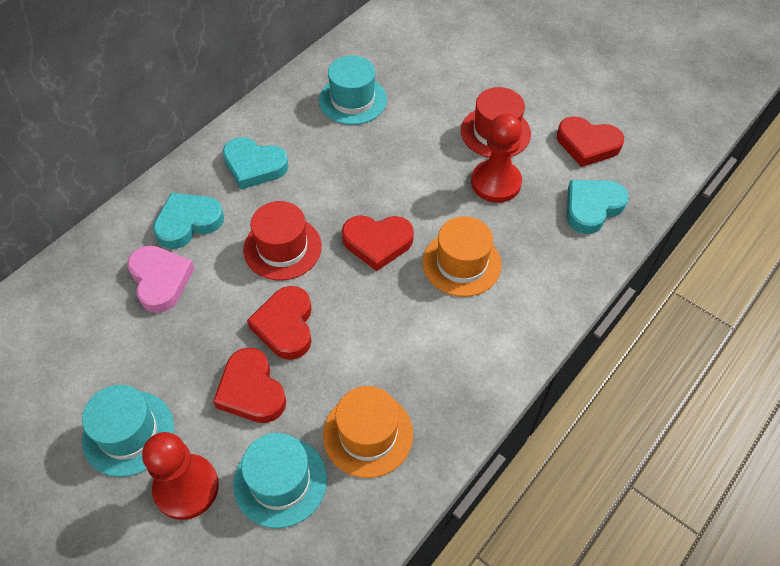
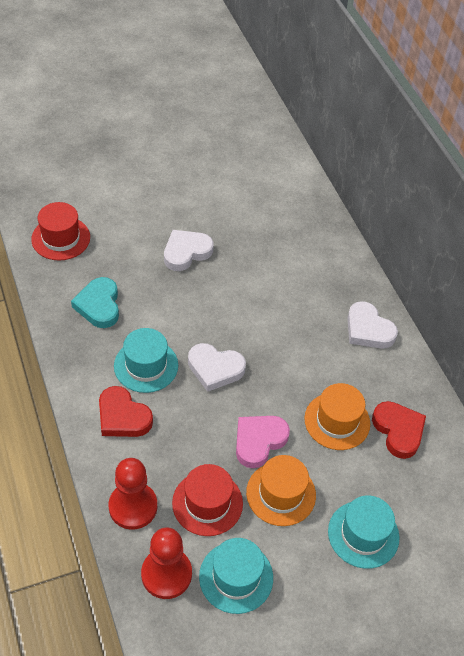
red heart: [213,348,286,423] [247,286,312,360] [342,215,414,271] [557,116,624,167] = 4 -> [99,386,153,437] [372,401,426,459] = 2
turquoise heart: [153,193,224,249] [223,137,289,189] [567,180,629,234] = 3 -> [71,277,119,328] = 1
white heart: none = 0 -> [164,230,214,271] [188,343,246,392] [347,301,398,349] = 3

